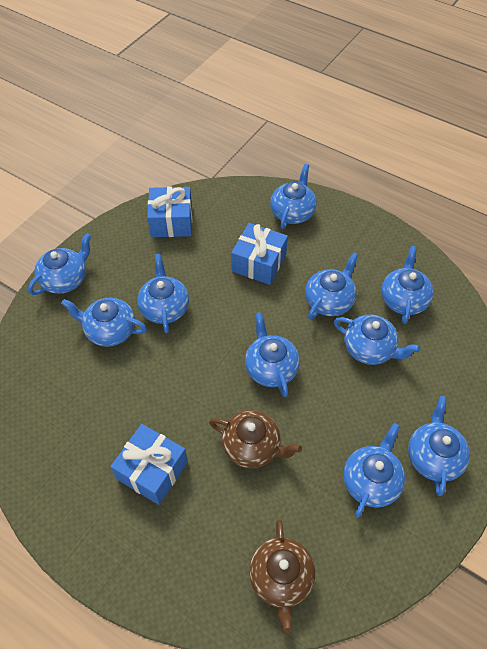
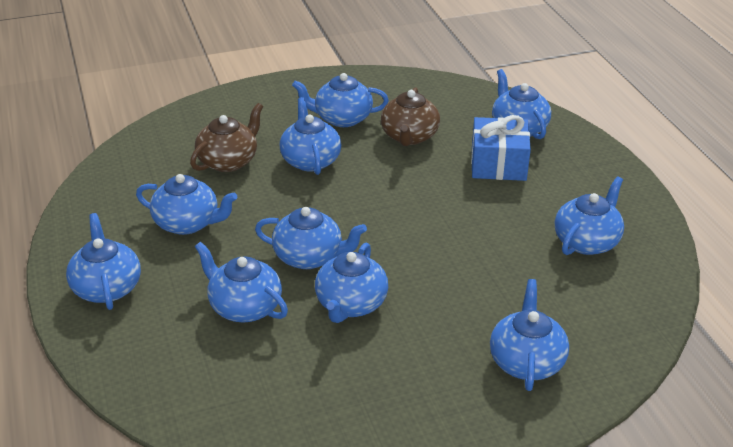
blue gift: [110,424,188,505] [147,187,192,237] [231,223,288,285] = 3 -> [471,115,531,181] = 1

